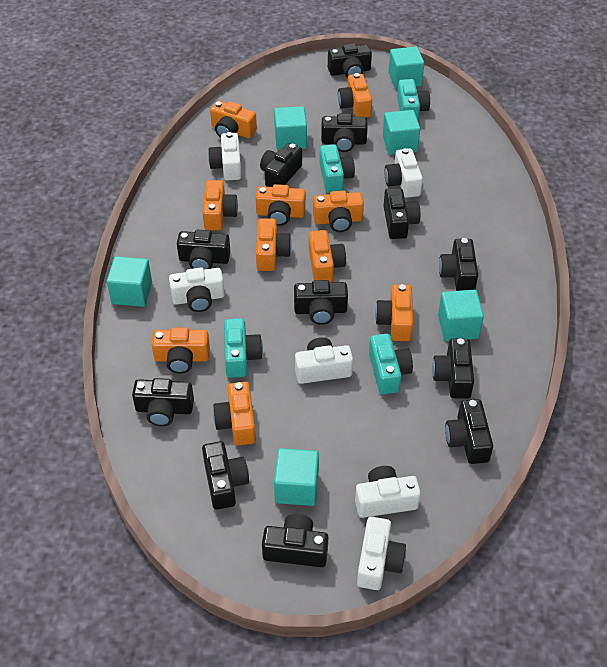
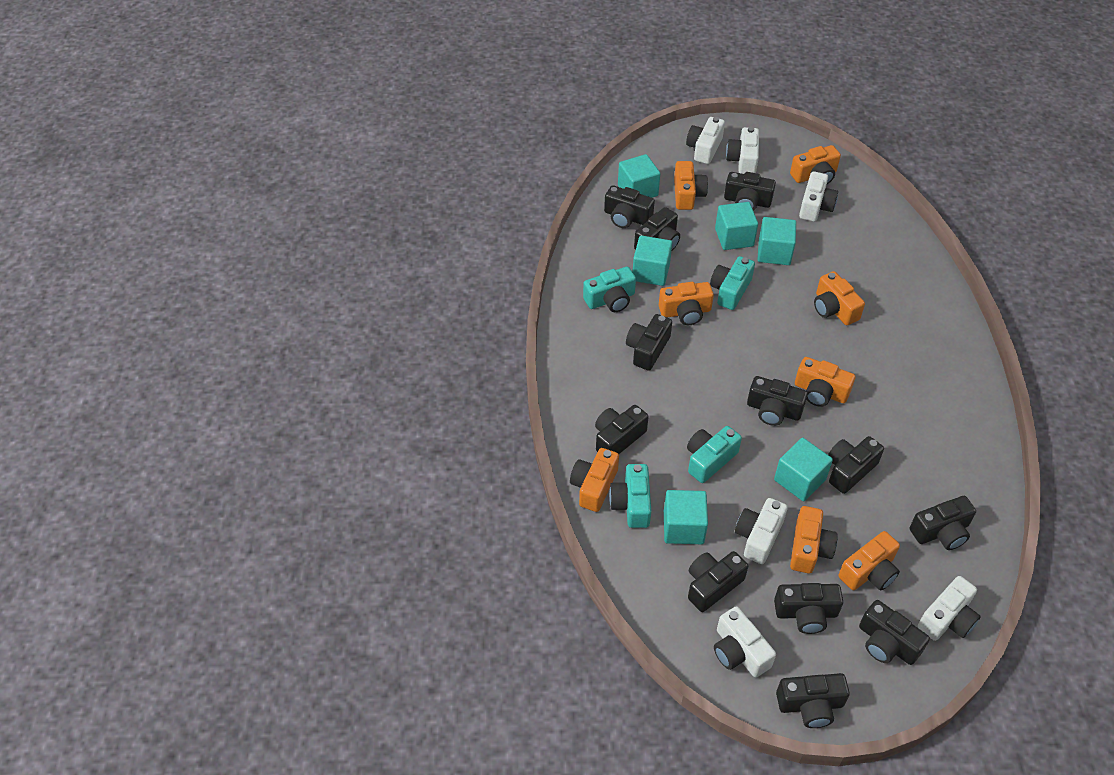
orange camera: [151,327,210,374] [203,180,238,230] [210,101,257,138] [213,382,256,445] [255,184,306,226] [256,218,292,271] [309,230,346,282] [313,191,364,232] [338,73,372,117] [375,284,413,341] = 10 -> [570,448,619,512] [659,282,714,325] [674,161,708,210] [790,145,841,184] [790,506,838,574] [795,357,855,407] [814,271,865,325] [838,531,900,590] = 8

